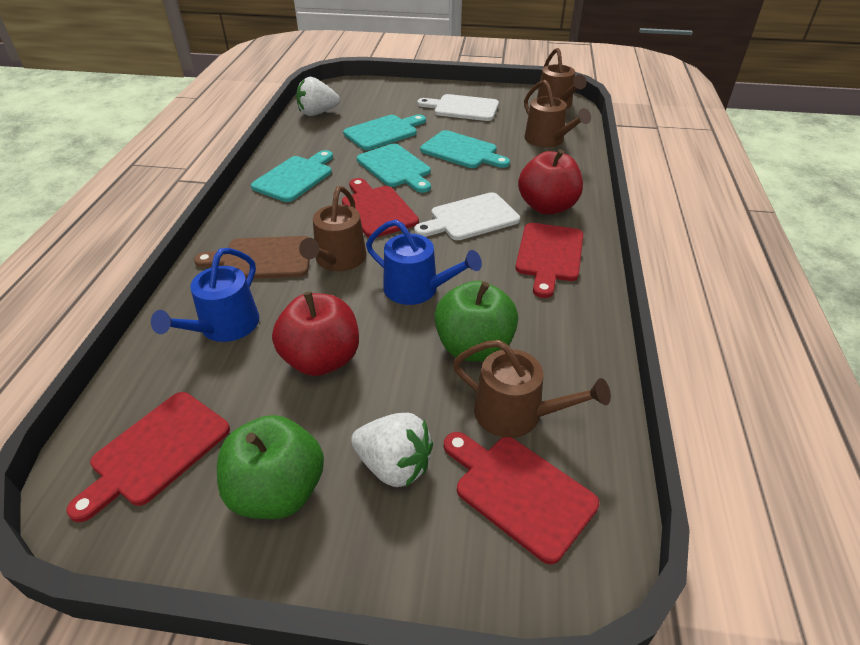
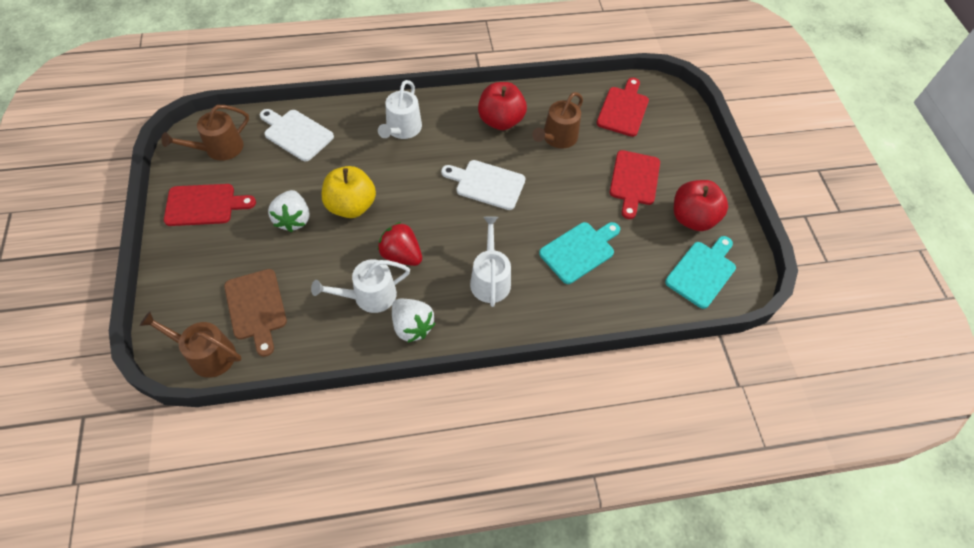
blue watering can: [151,248,259,342] [366,219,482,305] = 2 -> none = 0
brown watering can: [299,186,366,271] [453,340,611,438] [524,80,591,147] [537,48,587,109] = 4 -> [139,312,242,378] [161,105,249,161] [532,92,583,148] = 3
green apple: [217,415,324,519] [434,281,518,362] = 2 -> none = 0
red cutting board: [66,392,230,522] [342,178,419,238] [444,432,599,565] [515,223,583,298] = 4 -> [164,184,256,226] [597,78,649,137] [610,150,660,219] = 3
red strawberry: none = 0 -> [378,222,422,266] = 1
turquoise cutting board: [251,150,333,202] [343,114,426,150] [357,144,431,193] [420,130,510,168] = 4 -> [539,222,620,284] [665,236,736,309] = 2
white watering can: none = 0 -> [311,259,410,313] [378,80,422,139] [470,216,511,307] = 3
yellow apple: none = 0 -> [322,166,376,218] = 1

